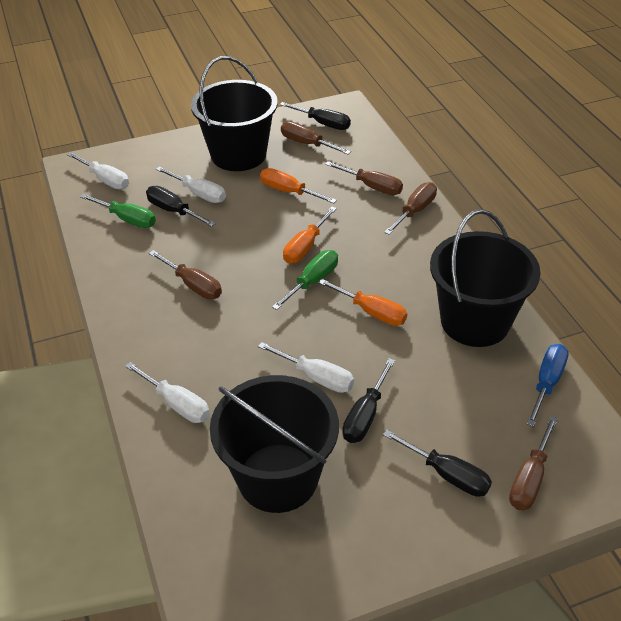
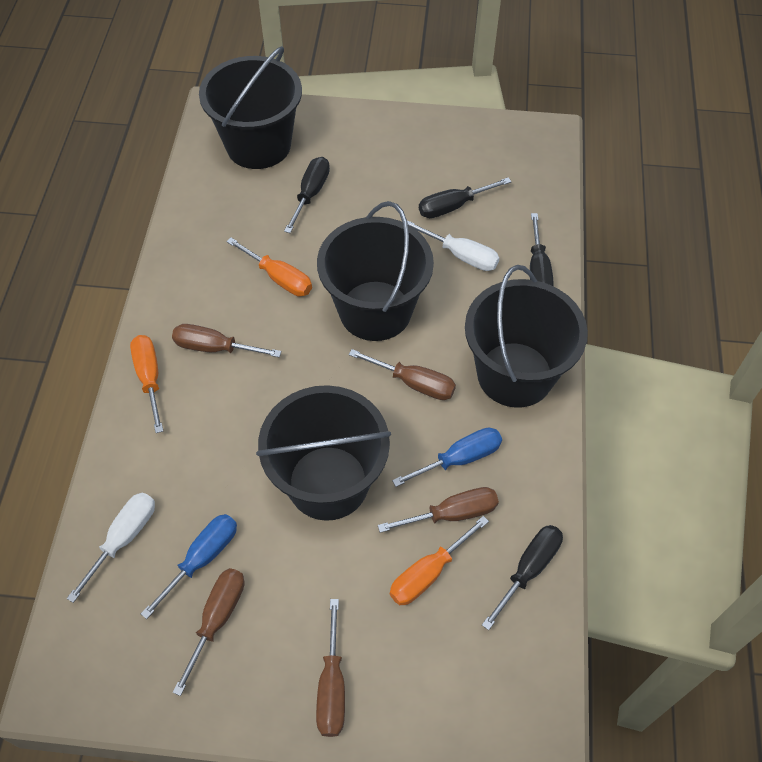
black bucket: [191,56,278,171] [210,375,339,513] [430,209,541,347] = 3 -> [199,46,302,169] [256,385,391,521] [317,201,434,341] [465,265,588,408] = 4
blue screwdriver: [527,344,569,427] = 1 -> [141,514,237,619] [392,427,502,487] = 2
green screwdriver: [80,194,156,228] [272,250,338,310] = 2 -> none = 0
white screwdriver: [67,152,129,189] [125,362,210,423] [156,166,226,203] [258,342,354,393] = 4 -> [67,493,155,603] [407,220,500,271] = 2

